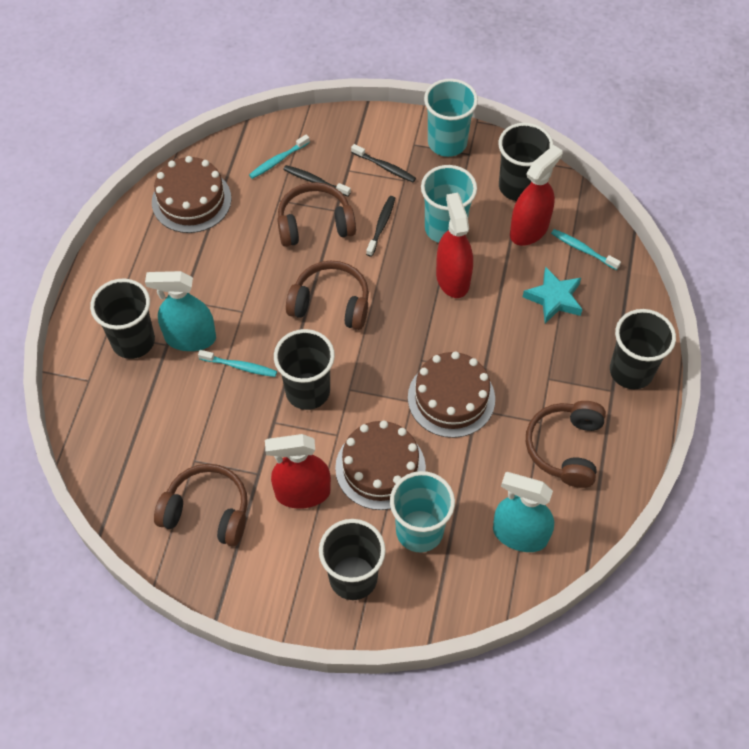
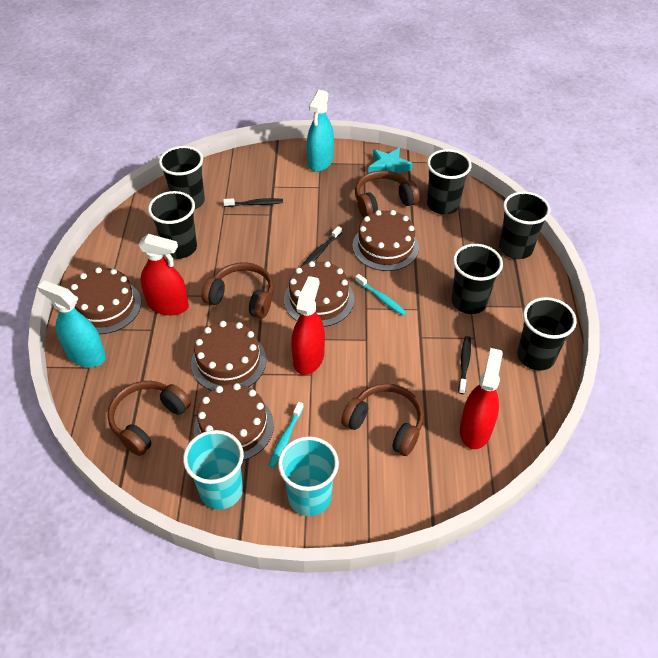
black cup: [90,279,155,359] [274,329,335,410] [319,519,386,600] [499,123,553,201] [610,309,676,389] = 5 -> [148,191,197,259] [159,146,205,210] [427,149,472,215] [451,244,503,314] [499,191,550,259] [517,297,577,371] = 6
brown cake: [152,156,232,233] [335,421,426,510] [408,351,495,438] = 3 -> [70,267,141,334] [191,321,266,391] [194,383,274,461] [284,261,354,327] [352,210,419,271] = 5
turquoise cup: [390,471,455,553] [421,165,477,243] [424,79,478,157] = 3 -> [183,430,244,509] [278,436,339,516] = 2
turquoise toothbrush: [198,350,277,377] [249,134,310,179] [551,229,621,270] = 3 -> [268,402,304,468] [355,274,407,316] = 2

